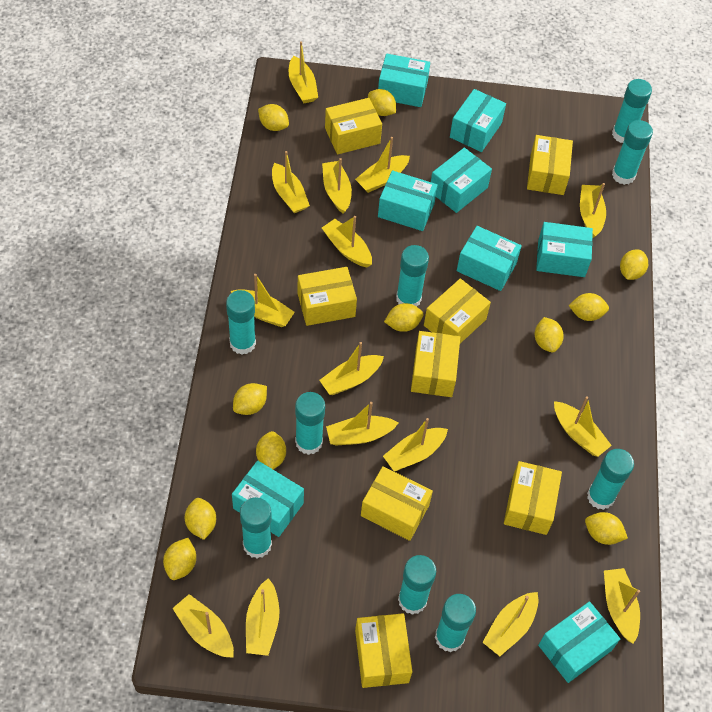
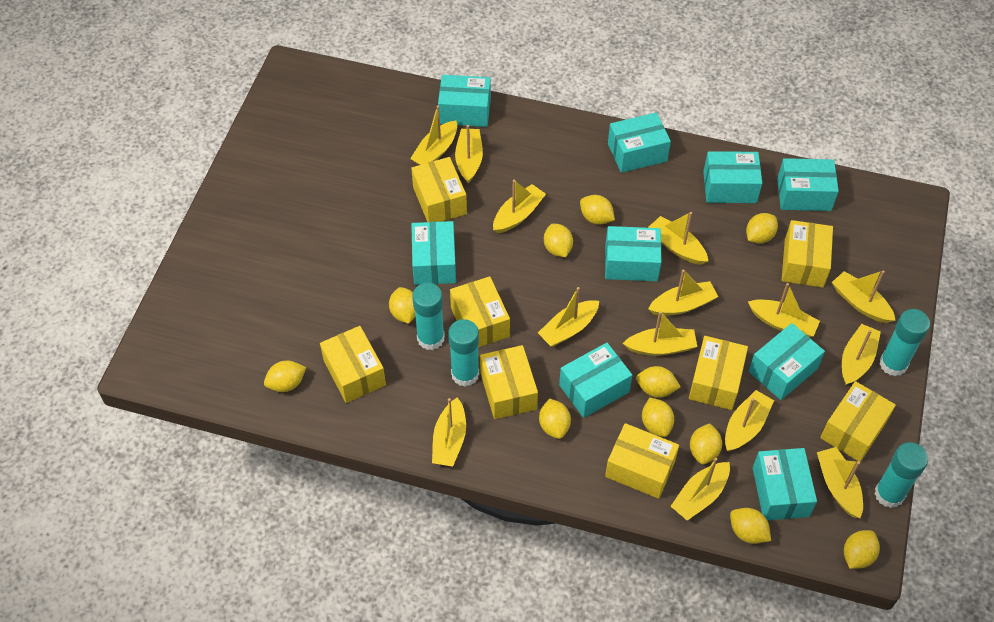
turquoise box: [232,460,304,537] [378,54,430,107] [378,170,438,231] [431,148,492,213] [450,89,506,152] [457,226,522,291] [536,222,593,277] [538,601,620,683] = 8 -> [411,221,456,285] [438,75,491,127] [559,343,632,418] [605,226,661,281] [608,112,671,173] [703,151,762,203] [749,323,825,400] [753,448,817,520] [777,158,839,211] = 9
turquoise glue stick: [226,290,256,355] [240,497,272,558] [295,392,325,455] [396,245,429,307] [398,555,436,615] [435,594,476,652] [587,449,634,510] [612,79,652,143] [612,120,653,185] = 9 -> [412,283,445,350] [448,319,479,386] [874,442,928,508] [880,309,930,376] = 4
yellow boat: [172,594,234,658] [231,274,295,327] [246,578,279,656] [272,151,310,213] [289,41,318,103] [319,342,384,395] [322,158,352,214] [322,216,372,267] [326,402,398,445] [355,137,410,193] [383,418,448,471] [482,592,539,656] [554,396,612,457] [580,183,606,238] [604,568,640,644] = 15 -> [410,105,457,165] [432,397,466,467] [455,125,483,183] [493,180,546,233] [538,287,599,347] [623,311,697,356] [648,212,708,265] [648,269,718,316] [671,458,730,521] [725,390,774,451] [748,283,820,337] [817,447,863,518] [832,270,896,323] [842,324,881,385] = 14

